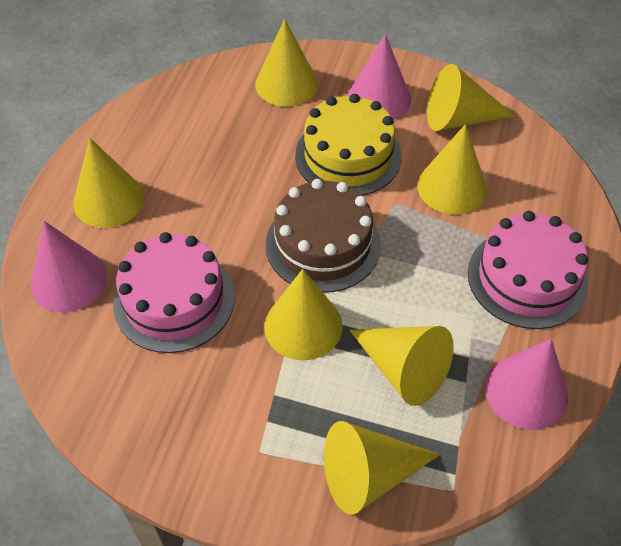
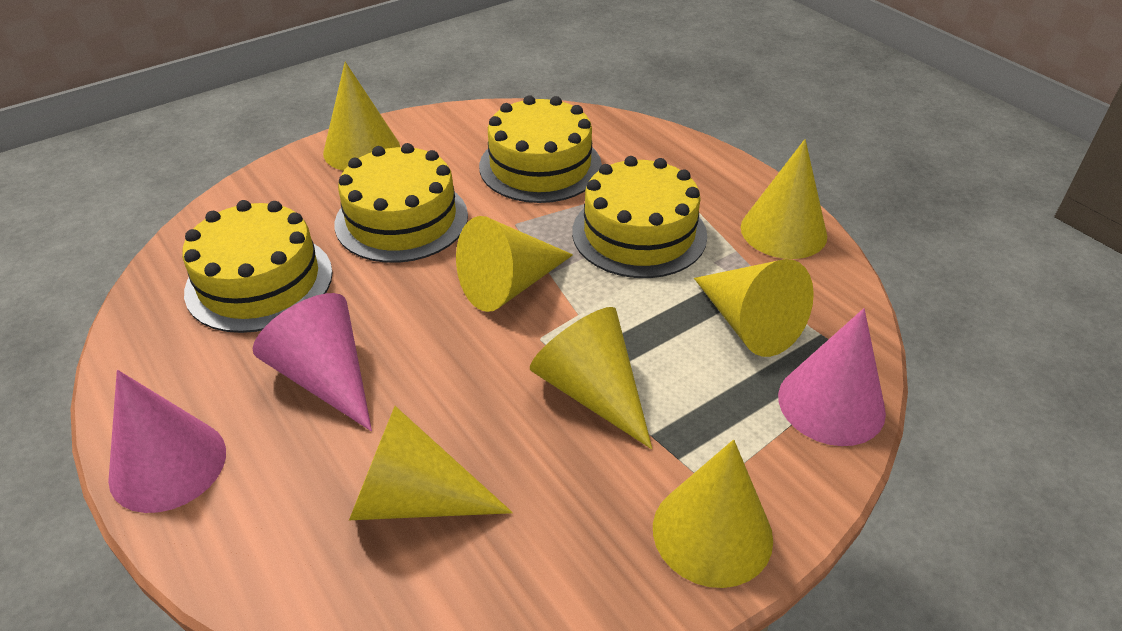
brown cake: [266,179,381,293] = 1 -> none = 0
pink cake: [113,232,235,353] [468,211,588,329] = 2 -> none = 0
yellow cake: [295,94,401,196] = 1 -> [182,200,333,333] [335,143,468,263] [479,95,602,203] [572,156,707,278] = 4

